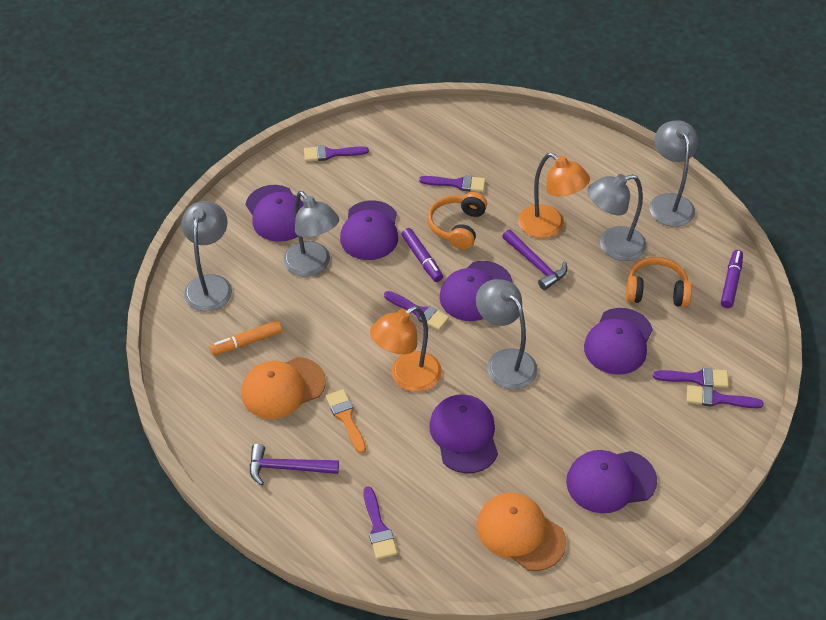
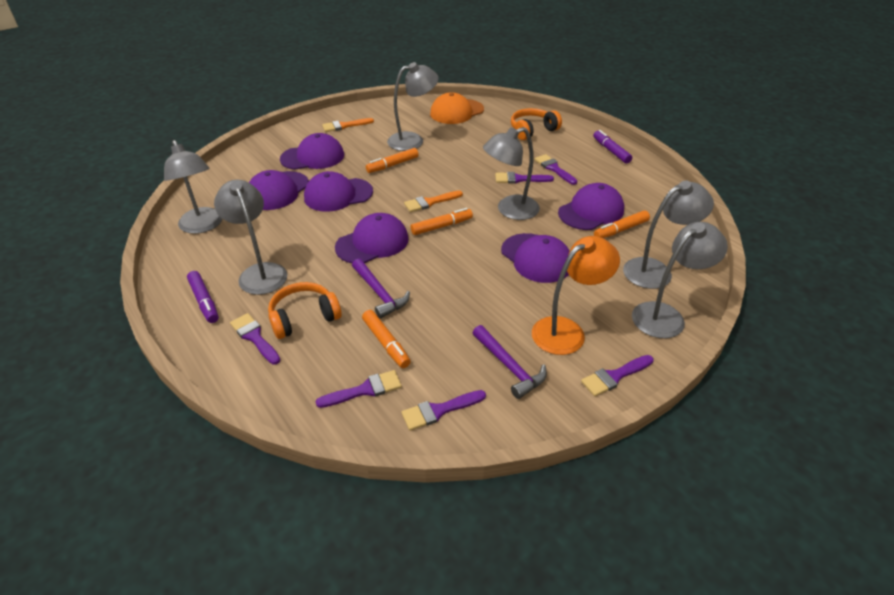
grey lamp: [181,201,232,311] [283,191,339,276] [476,279,538,389] [588,174,646,261] [649,121,698,227] = 5 -> [164,140,222,234] [214,180,287,295] [387,62,439,151] [483,127,540,220] [623,181,714,289] [632,222,728,338] = 6
orange brush: [326,389,366,453] = 1 -> [322,118,374,132] [404,191,463,212] = 2
orange cap: [242,357,326,419] [477,493,566,571] = 2 -> [430,92,484,124] = 1
orange lamp: [370,306,442,392] [518,153,590,238] = 2 -> [532,236,620,355] = 1
orange marker: [209,320,282,355] = 1 -> [362,310,411,368] [366,148,419,173] [411,208,473,235] [594,210,650,238] = 4

